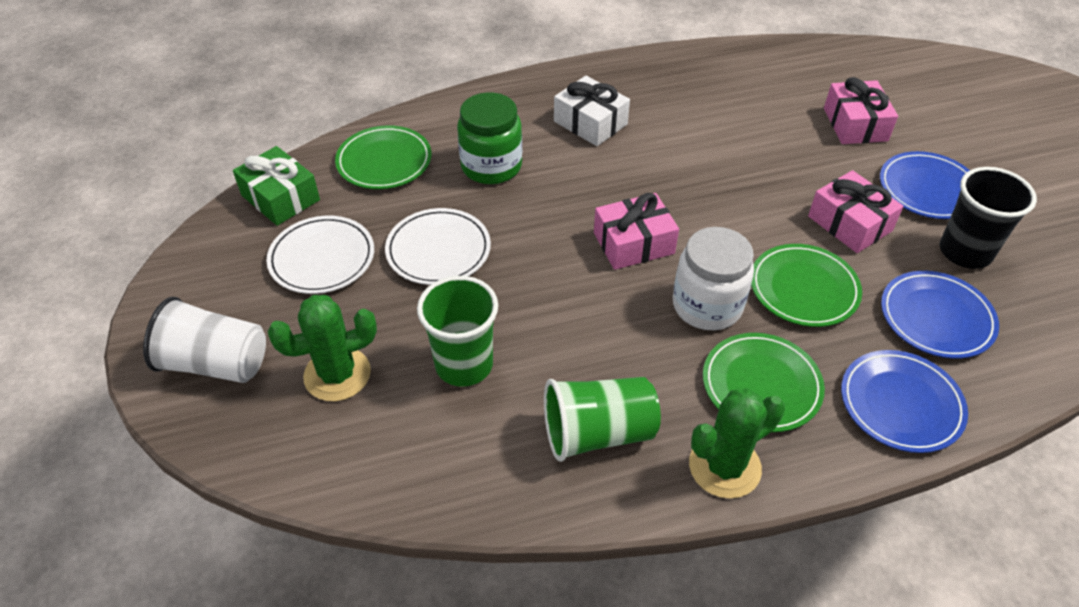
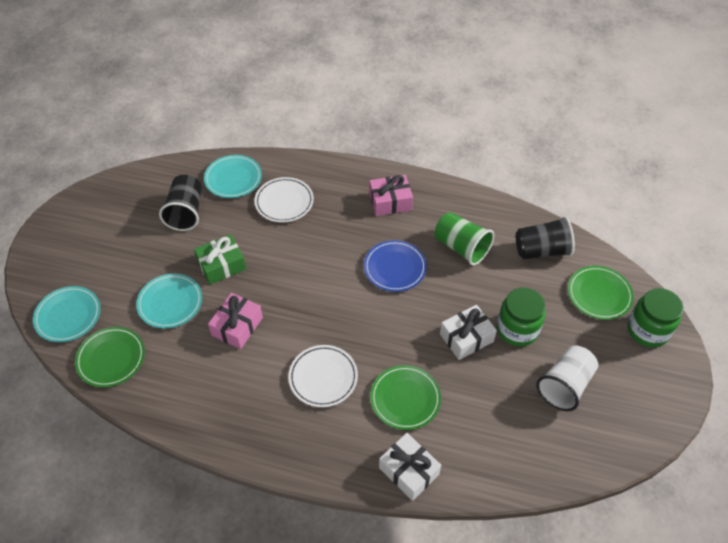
black cup: [940,167,1037,269] = 1 -> [159,175,202,231] [516,217,575,259] = 2
blue plate: [841,350,968,453] [880,151,970,219] [881,271,999,359] = 3 -> [364,240,427,292] = 1
green cactus: [268,295,377,401] [689,388,785,499] = 2 -> none = 0
green cup: [417,276,498,387] [544,377,661,462] = 2 -> [435,212,494,266] = 1
green jar: [457,92,522,184] = 1 -> [497,287,546,347] [628,288,683,347] = 2
pink gift: [594,193,679,270] [808,170,903,253] [824,77,898,144] = 3 -> [208,293,263,349] [369,175,413,216] = 2
turquoise plate: none = 0 -> [33,286,101,342] [136,274,202,328] [204,155,262,198] = 3
white gift: [554,76,630,146] = 1 -> [379,433,441,501] [440,305,497,360] = 2
white jar: [673,227,754,330] = 1 -> none = 0

